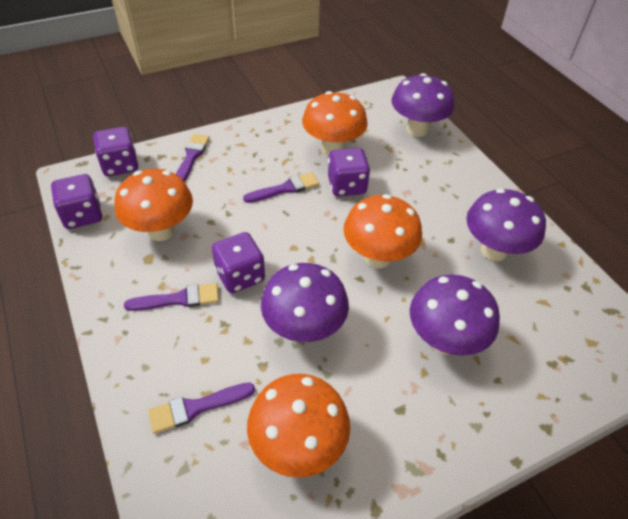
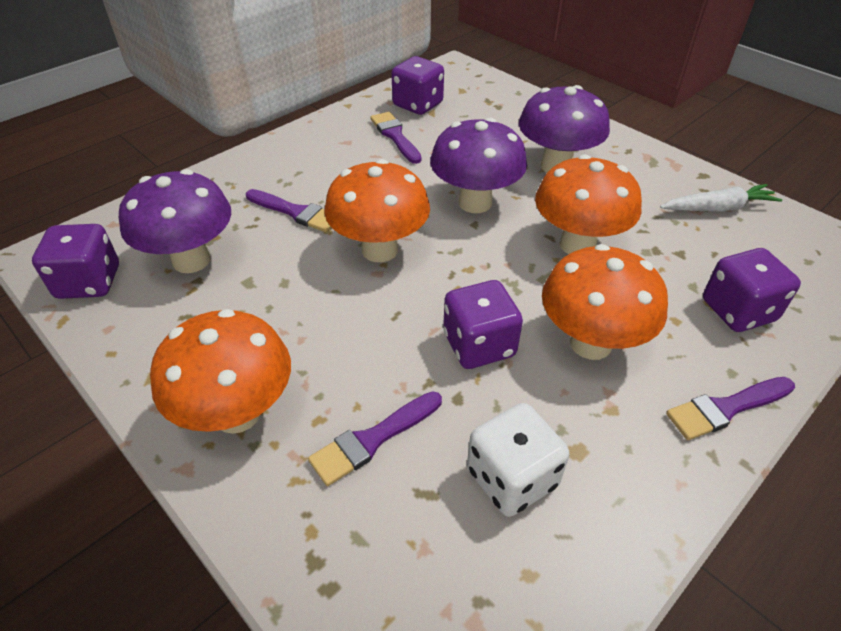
purple mushroom: [261,263,349,342] [391,73,454,137] [410,275,500,356] [466,189,546,261] = 4 -> [119,169,231,273] [430,118,527,213] [519,85,610,172] = 3
white carrot: none = 0 -> [660,184,782,211] = 1
white dice: none = 0 -> [467,403,570,517] = 1

